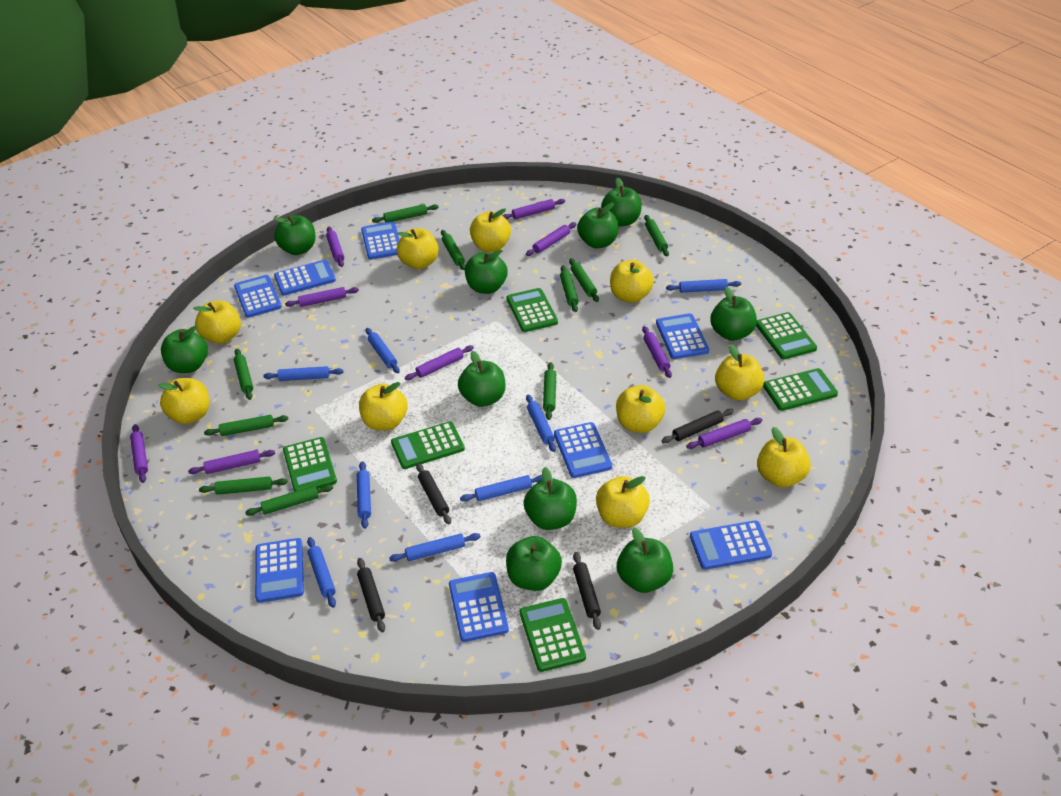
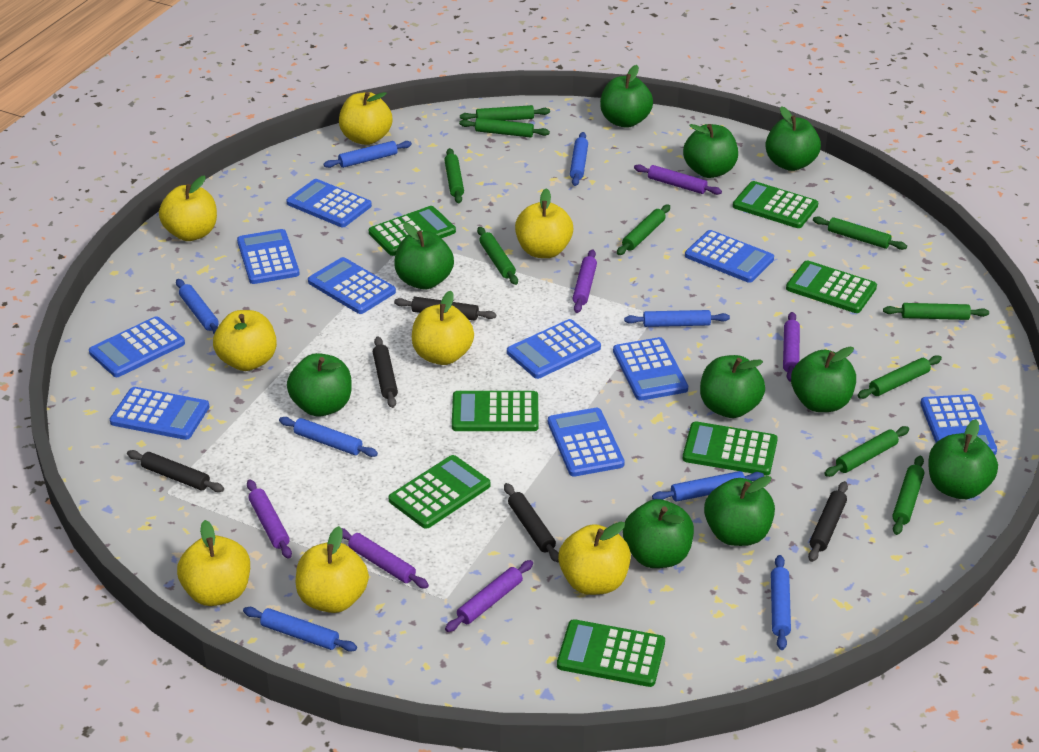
black rolling pin: [357,558,385,632] [416,463,451,524] [573,552,601,630] [661,409,734,443] = 4 -> [127,450,224,492] [373,337,398,408] [394,297,496,321] [504,483,559,562] [808,481,848,562] = 5
blue calculator: [234,275,282,318] [255,538,304,603] [274,260,336,295] [361,222,400,260] [449,572,509,642] [554,422,612,478] [656,313,709,359] [690,520,772,570] = 8 -> [89,316,185,377] [110,387,209,440] [237,229,300,284] [286,179,372,227] [308,257,396,314] [507,319,601,379] [548,408,625,477] [613,337,688,401] [685,230,774,283] [920,394,997,455] = 10
green calculator: [283,437,337,492] [391,421,465,469] [506,288,558,332] [520,598,586,672] [756,312,817,360] [763,368,838,411] = 6 -> [369,206,456,256] [388,455,491,529] [452,391,539,431] [557,619,665,687] [683,421,778,476] [733,181,818,228] [786,260,877,313] = 7
purple rolling pin: [130,424,148,483] [188,450,275,474] [285,287,359,307] [326,226,344,267] [405,345,474,380] [503,199,565,219] [526,222,576,256] [642,326,672,378] [686,418,763,449] = 9 -> [247,480,292,559] [341,528,429,588] [445,560,533,632] [573,249,597,313] [634,164,722,195] [783,312,800,382] = 6
yellow apple: [157,378,209,424] [193,300,241,344] [359,382,408,431] [397,228,439,269] [470,208,511,252] [596,476,650,528] [610,260,654,303] [616,385,666,433] [715,344,764,401] [757,427,811,488] = 10 -> [159,176,217,241] [177,520,250,606] [213,310,277,371] [296,526,369,613] [339,92,392,145] [412,291,474,365] [515,188,573,258] [558,522,631,595] = 8

